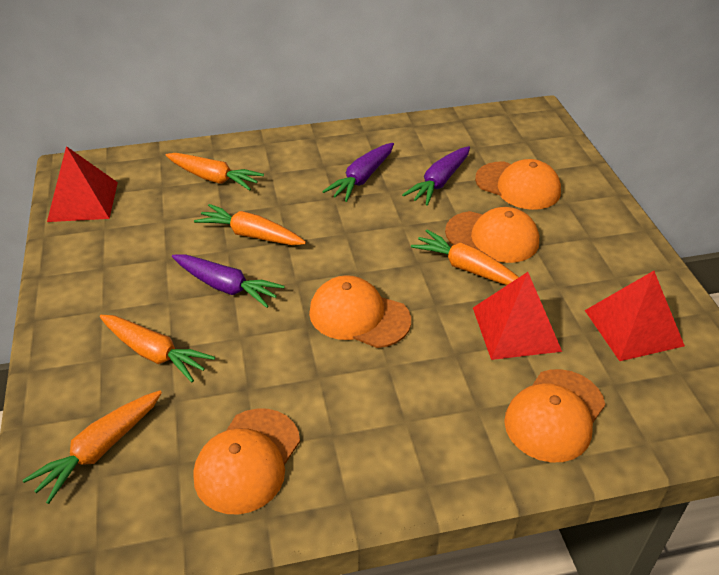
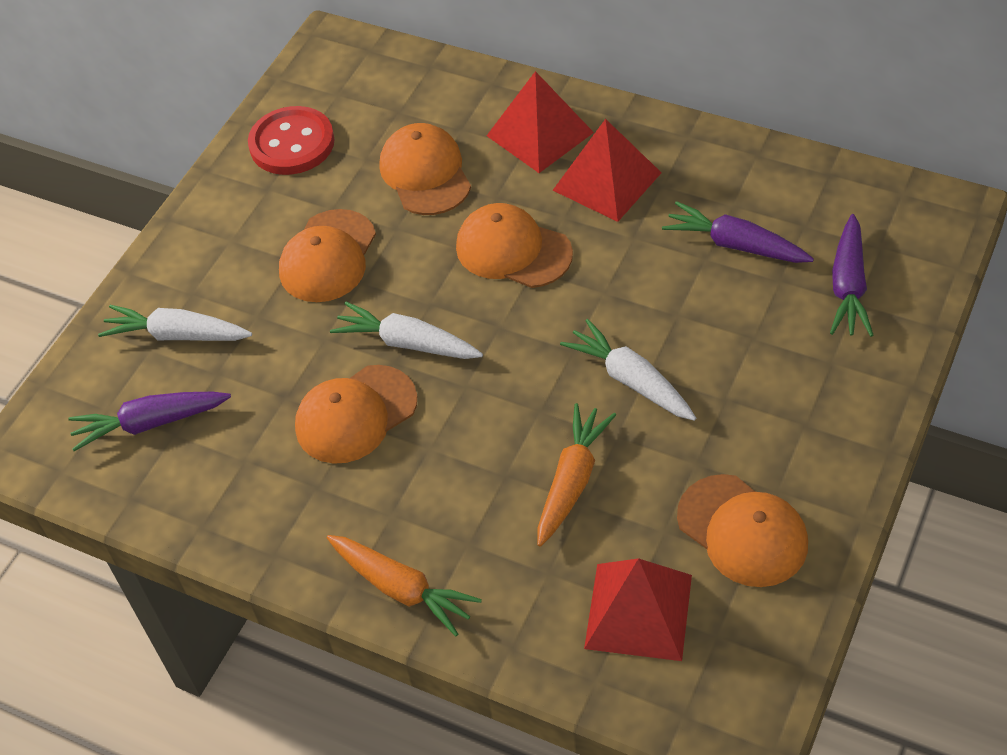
orange carrot: [23,390,162,504] [100,315,215,382] [166,153,264,191] [194,204,306,245] [411,230,519,285] = 5 -> [327,535,482,636] [538,403,616,547] = 2
red button: none = 0 -> [248,106,335,175] = 1
white carrot: none = 0 -> [98,305,252,341] [330,302,483,359] [560,319,696,421] = 3

